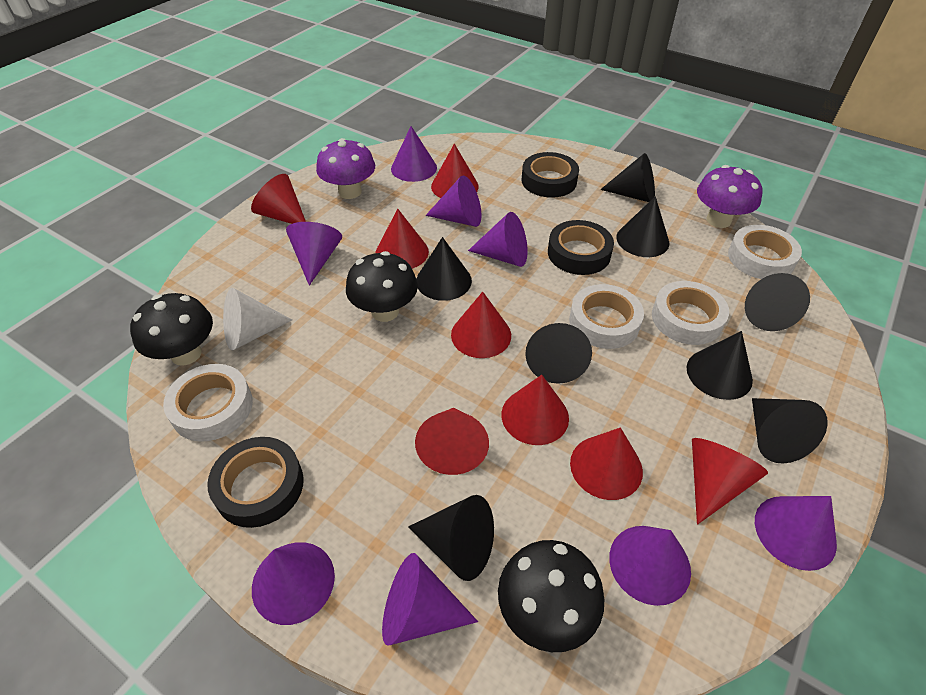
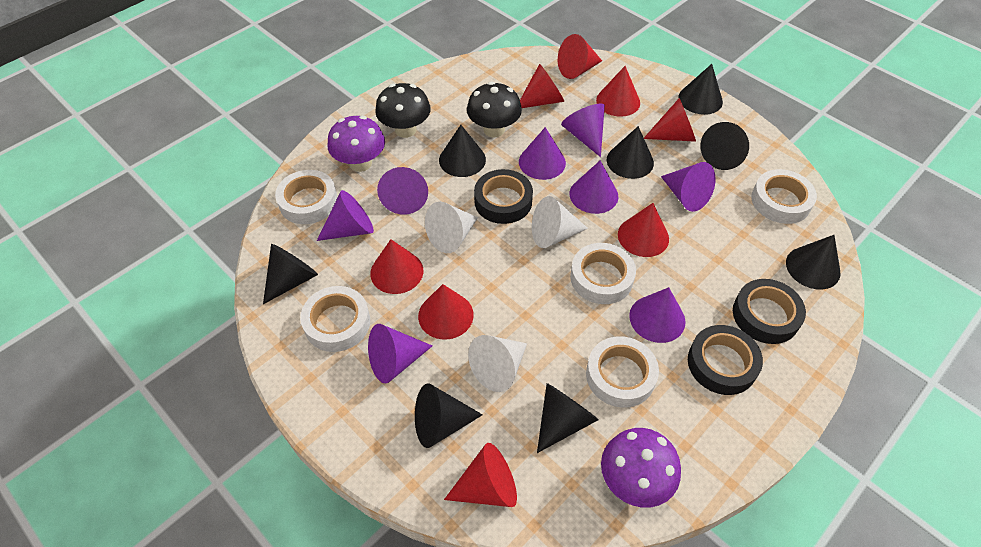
black mushroom: [130,293,213,366] [346,251,418,322] [498,540,604,652] = 3 -> [375,83,431,138] [467,82,522,138] = 2
white cone: [223,288,292,351] = 1 -> [425,202,478,253] [468,335,527,392] [532,196,588,248] = 3
white tape: [163,364,253,442] [569,284,644,349] [652,281,729,345] [728,225,802,279] = 4 -> [275,170,338,224] [300,286,370,352] [570,243,636,304] [586,336,659,408] [751,169,817,224] = 5

